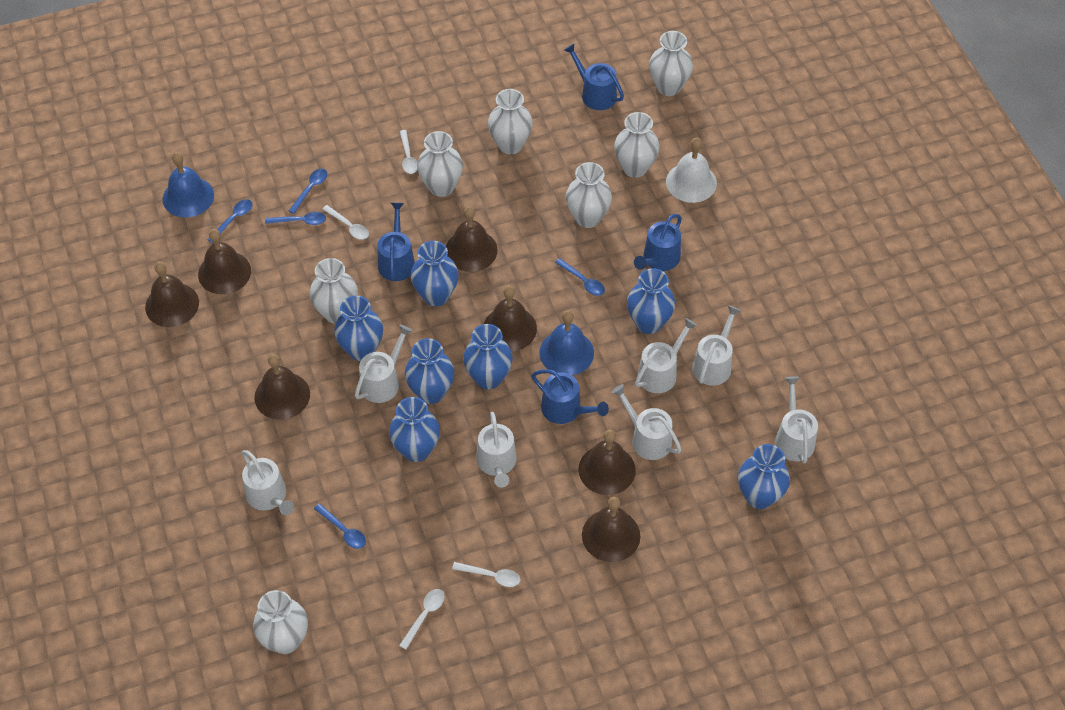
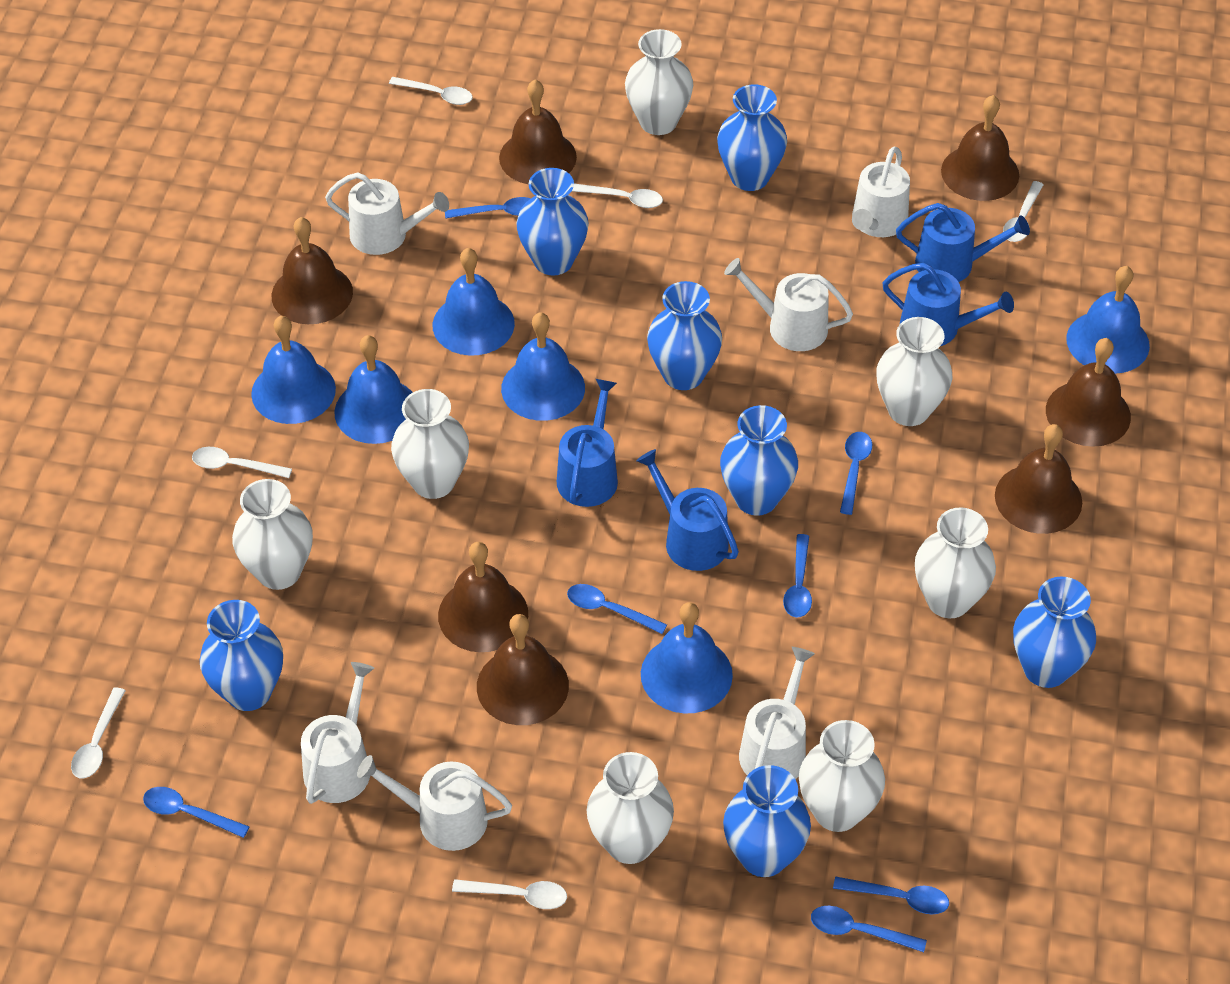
blue bell: [163,152,214,218] [540,310,594,375] = 2 -> [251,316,336,424] [334,335,413,444] [433,248,515,356] [501,312,585,421] [641,602,733,714] [1066,266,1150,374] = 6
blue spoon: [207,199,253,243] [265,212,326,225] [289,169,327,214] [314,503,366,549] [555,258,605,296] = 5 -> [143,787,250,838] [445,197,531,219] [567,584,667,634] [783,534,812,618] [811,906,927,952] [833,877,949,914] [840,432,872,515] = 7
white bell: [666,137,717,203] = 1 -> none = 0
white spoon: [322,205,369,240] [399,130,418,174] [399,589,445,650] [452,562,520,587] = 4 -> [71,687,126,778] [192,447,292,478] [389,77,473,105] [452,879,567,909] [572,184,663,208] [1003,181,1044,242] = 6
white watering can: [242,450,294,515] [355,324,413,403] [477,411,517,488] [611,384,682,460] [635,318,697,393] [692,305,741,386] [775,376,818,464] = 7 -> [301,662,374,804] [325,172,449,255] [357,755,512,851] [724,258,853,351] [739,647,815,779] [852,147,910,237] = 6

